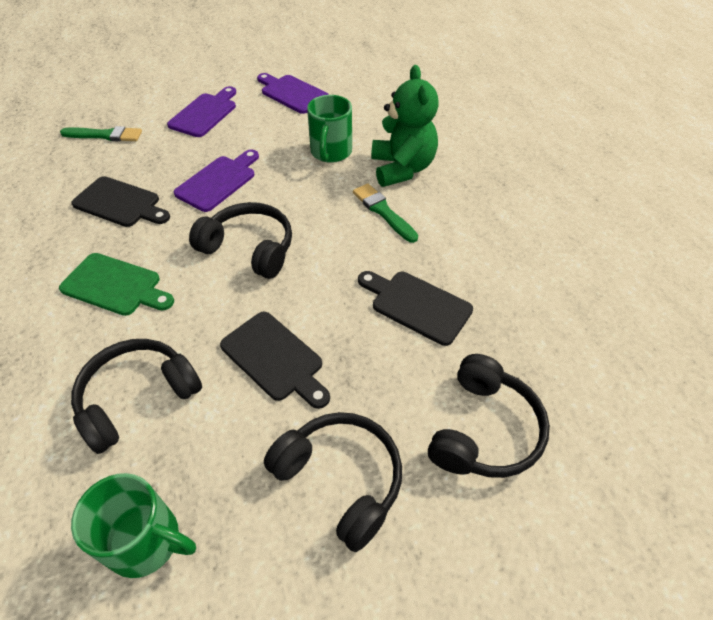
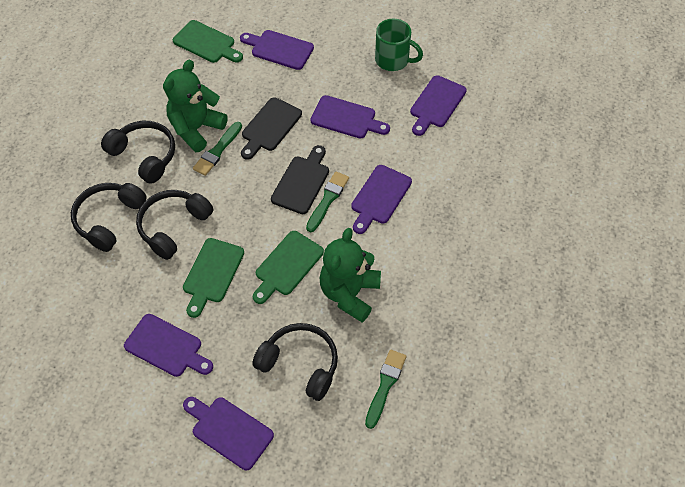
black cutting board: [71,176,170,227] [220,312,330,409] [358,271,473,346] = 3 -> [241,97,302,160] [271,145,329,214] = 2
green brush: [60,126,142,142] [353,183,418,243] = 2 -> [193,122,242,176] [306,171,349,232] [365,350,406,429] = 3
green cutting board: [59,253,174,316] = 1 -> [173,20,243,63] [183,238,244,318] [253,231,324,304] = 3
green mug: [71,473,196,578] [307,95,352,163] = 2 -> [375,19,423,71] = 1
green teddy bear: [371,65,439,187] = 1 -> [163,59,228,152] [320,228,381,322] = 2
purple cutting board: [167,86,236,137] [174,150,259,212] [257,73,329,114] = 3 -> [124,314,213,377] [183,397,274,470] [240,30,314,70] [310,95,390,139] [351,165,412,234] [410,75,466,136] = 6

